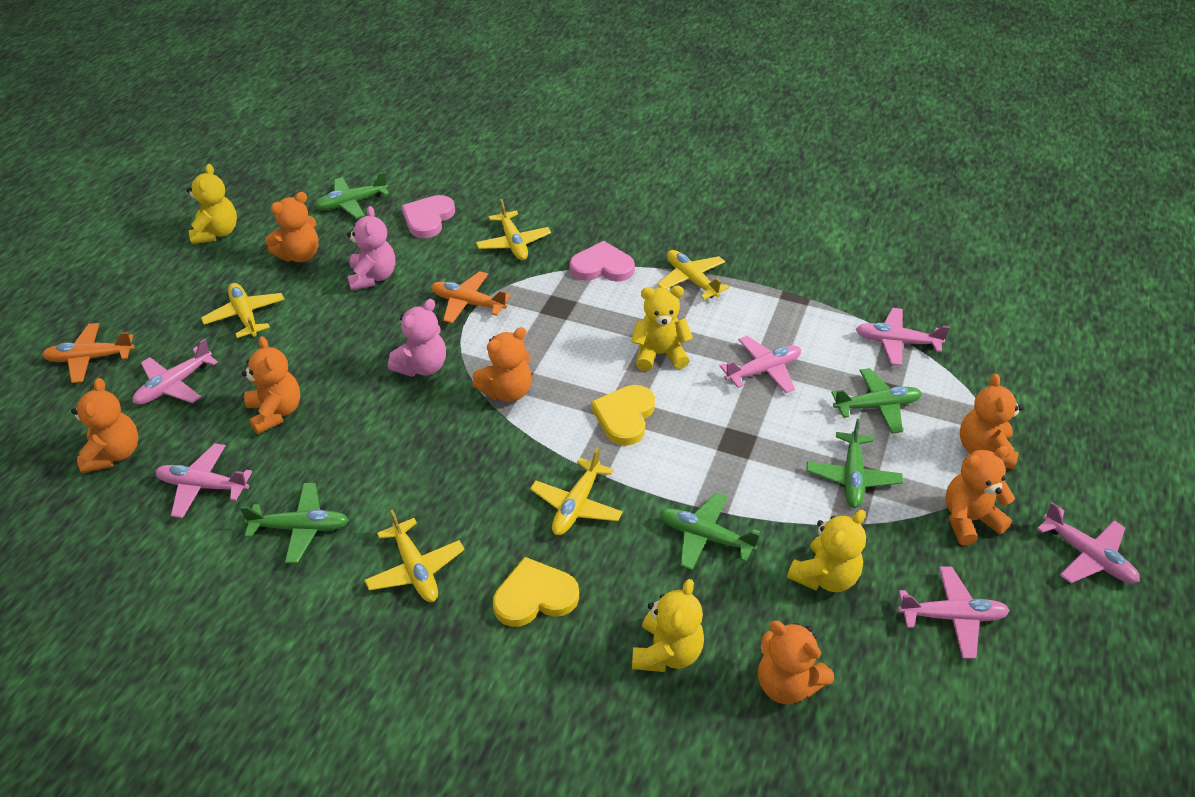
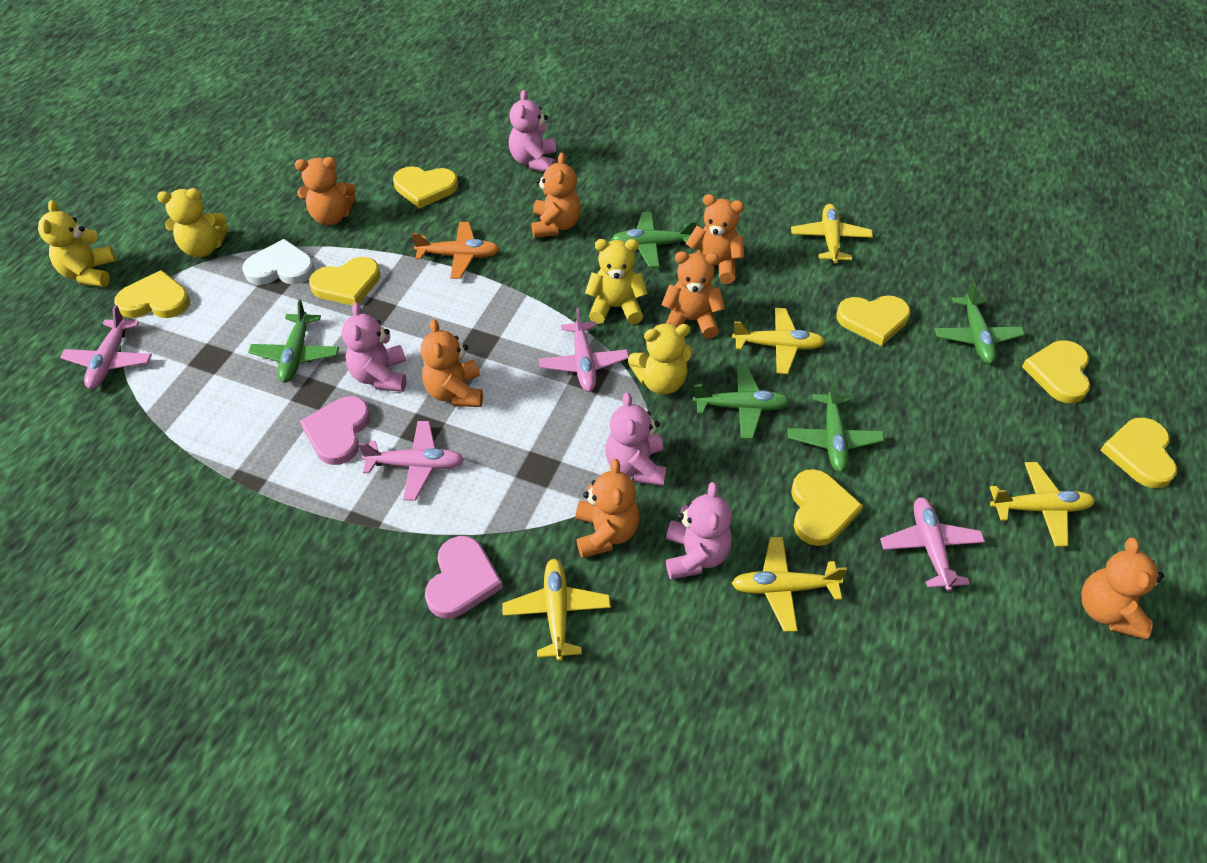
orange plane: [42,323,135,383] [431,271,511,323] = 2 -> [412,222,500,279] = 1
pink plane: [133,339,218,405] [155,443,252,518] [719,336,801,393] [856,308,949,366] [898,566,1010,659] [1037,502,1140,583] = 6 -> [60,305,152,389] [358,421,464,501] [539,308,629,392] [880,497,985,591] = 4
pink teddy bear: [347,206,395,291] [388,299,446,377] = 2 -> [342,302,406,392] [509,90,556,172] [605,392,667,486] [666,482,732,579] = 4
white heart: none = 0 -> [243,239,315,285] = 1
yellow heart: [493,557,579,627] [591,385,655,446] = 2 -> [114,270,190,318] [309,257,380,306] [393,166,458,209] [791,469,863,546] [836,295,910,346] [1022,340,1090,403] [1101,417,1177,488] = 7

